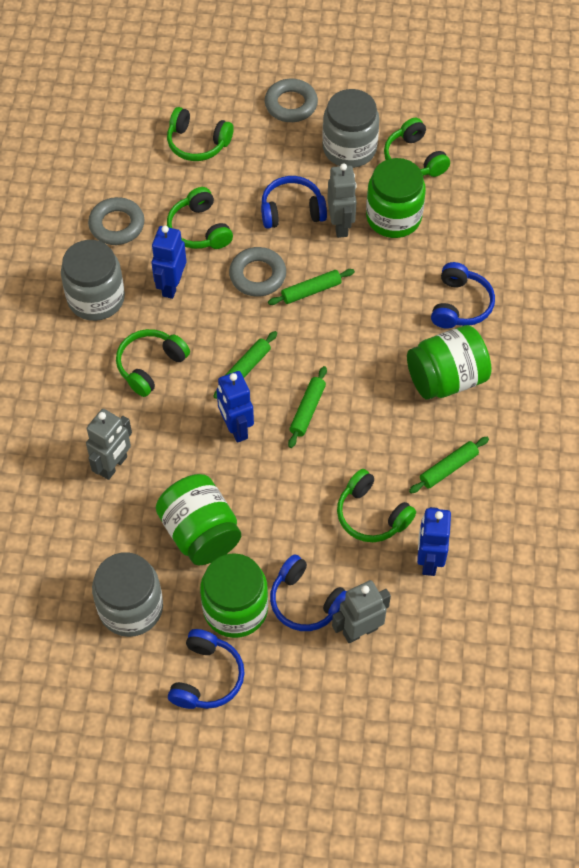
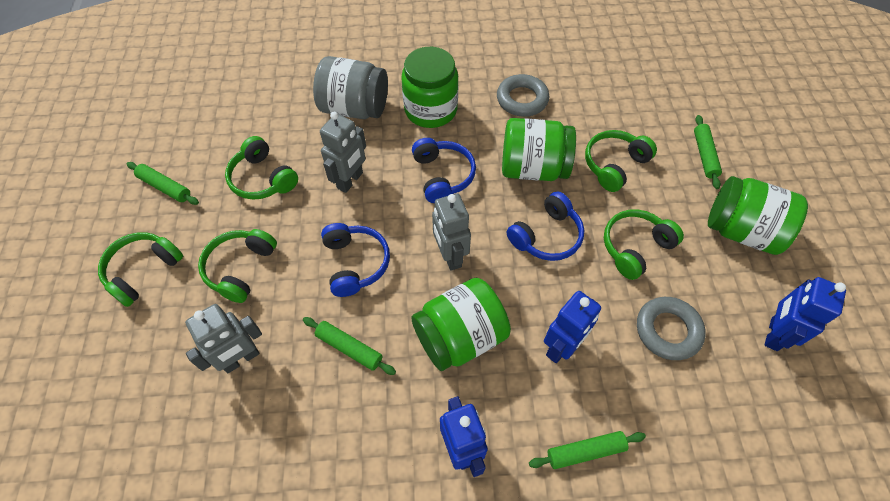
blue headphones: [168,629,245,709] [261,176,327,229] [270,554,347,631] [431,262,495,329] = 4 -> [321,223,390,297] [412,138,476,203] [507,191,584,261] = 3
grey jar: [61,240,125,321] [92,552,163,637] [322,89,379,168] = 3 -> [313,56,388,119] = 1
grey ring: [88,197,144,245] [229,247,286,297] [265,79,318,122] = 3 -> [497,74,549,117] [637,297,706,360] = 2

